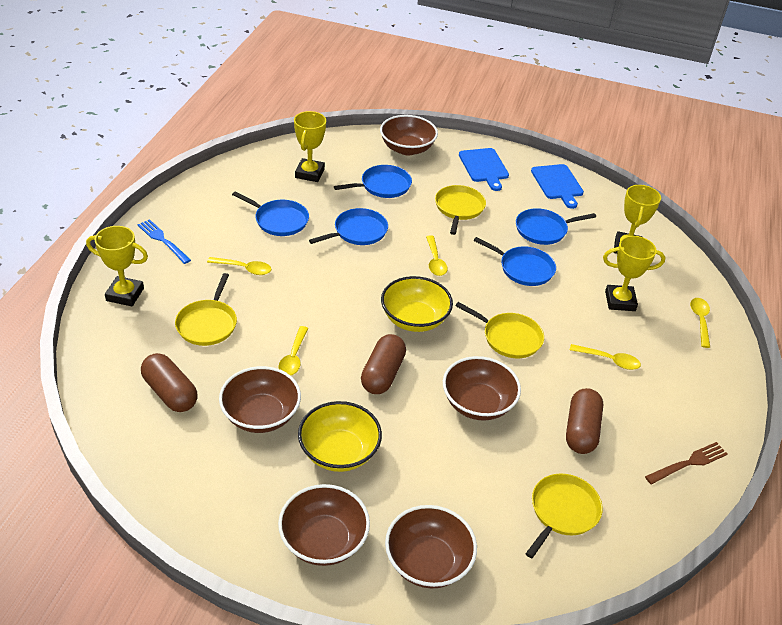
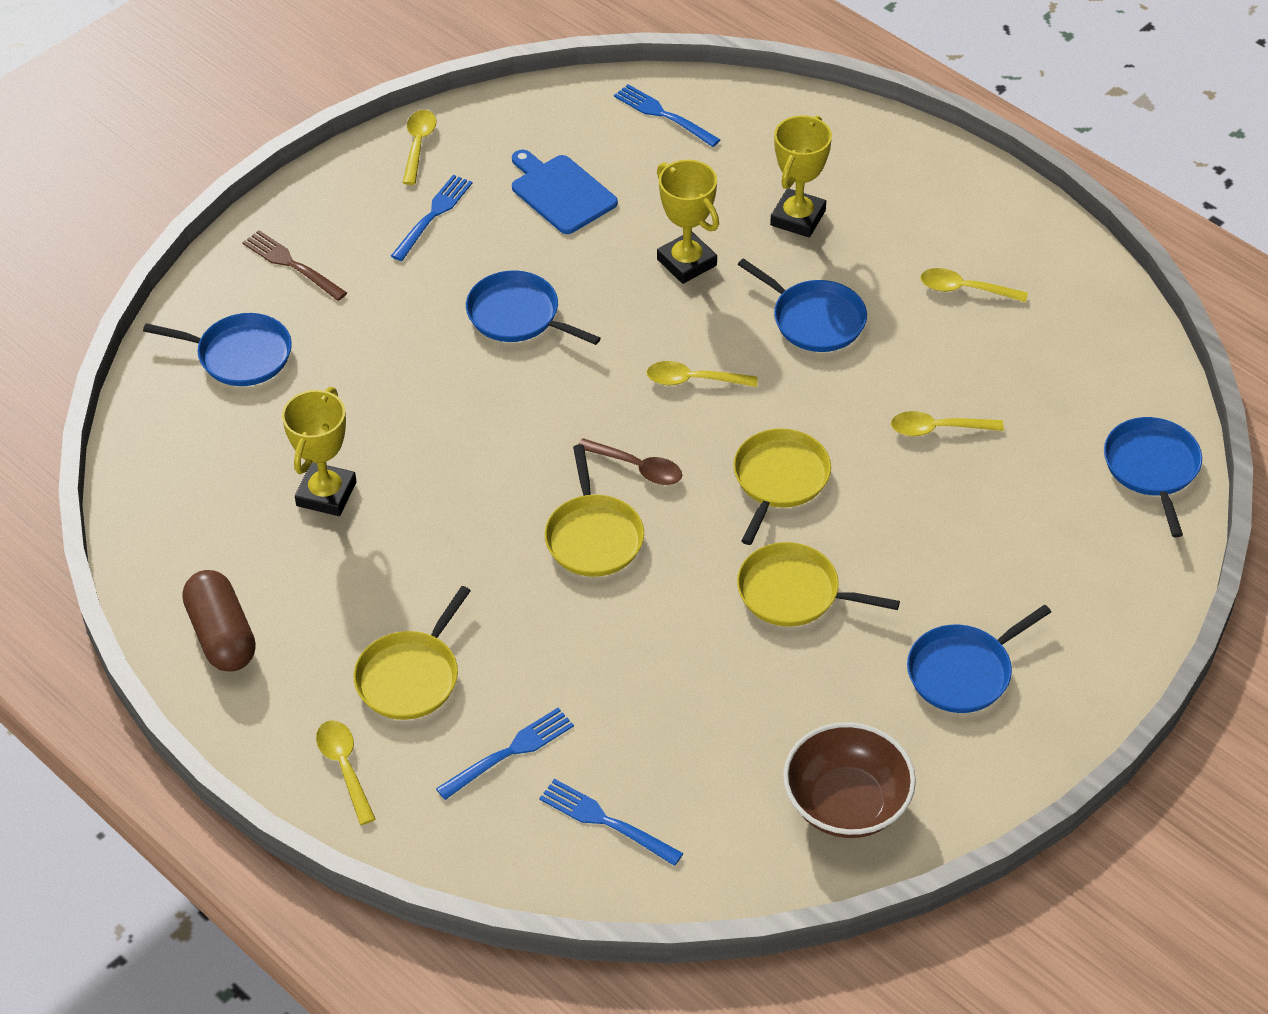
blue cutting board: [459,148,509,191] [531,164,584,209] = 2 -> [512,150,618,234] = 1
blue fork: [137,219,191,264] = 1 -> [391,175,472,261] [436,708,574,800] [539,779,683,866] [614,84,721,147] = 4
brown bowl: [219,366,301,433] [278,484,370,566] [380,115,438,155] [385,505,477,589] [443,356,521,421] = 5 -> [783,722,916,838] = 1
brown capsule: [141,353,198,412] [361,334,406,394] [566,388,603,454] = 3 -> [182,570,256,672] = 1
brown spoon: none = 0 -> [578,438,682,485] = 1
yellow bowl: [298,401,382,472] [381,276,453,332] = 2 -> none = 0
yellow trophy: [86,226,148,306] [294,111,326,182] [603,236,665,311] [614,185,661,254] = 4 -> [282,387,357,516] [657,160,719,284] [770,115,832,237] = 3

